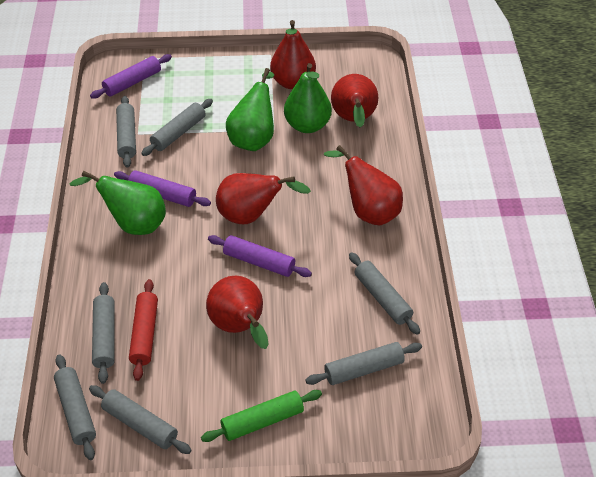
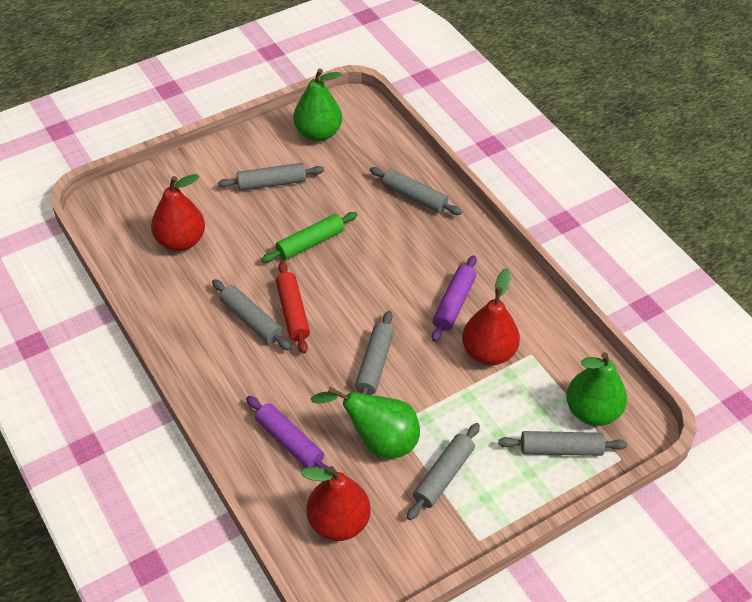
grey rolling pin: [54,354,96,460] [89,385,192,454] [92,282,115,384] [116,96,136,168] [141,99,213,156] [306,342,422,385] [349,252,420,335] = 7 -> [212,279,291,351] [218,163,324,191] [355,311,394,395] [370,167,462,215] [407,423,480,520] [498,431,627,456] = 6
purple rolling pin: [90,54,172,99] [114,170,211,207] [208,235,312,277] = 3 -> [246,396,329,470] [432,255,477,342] = 2
red pear: [206,276,269,349] [216,173,311,224] [270,20,316,89] [324,145,403,225] [331,74,378,128] = 5 -> [151,174,205,251] [301,466,371,541] [462,268,520,365] = 3

